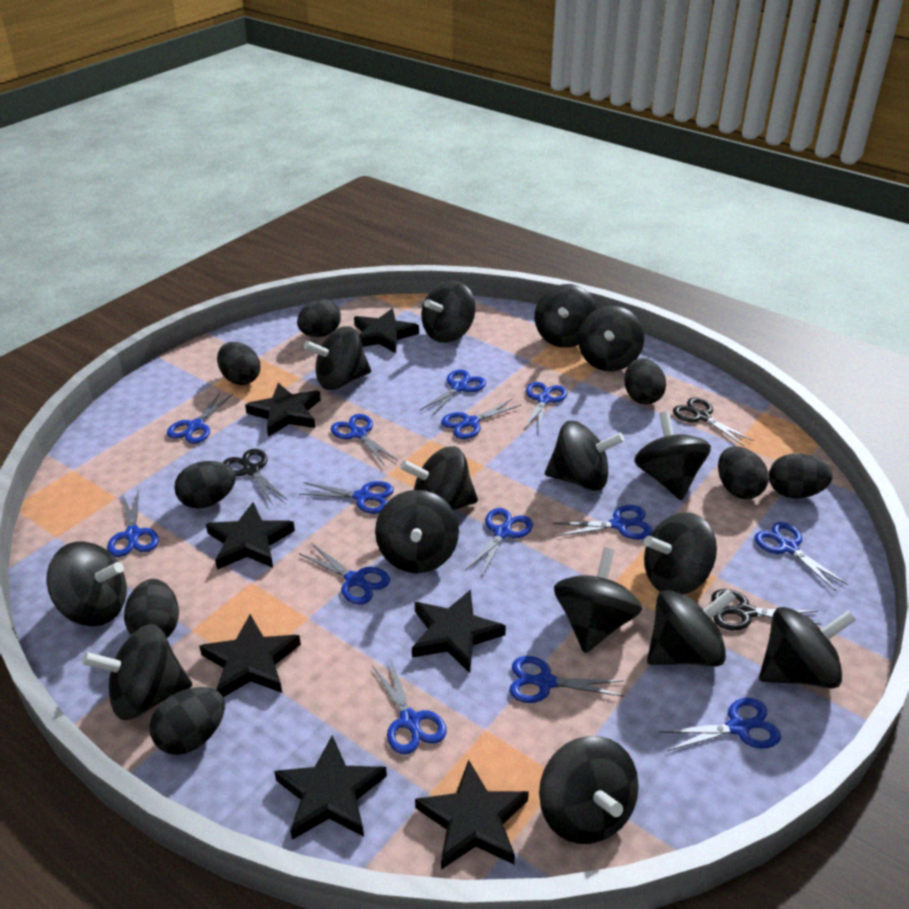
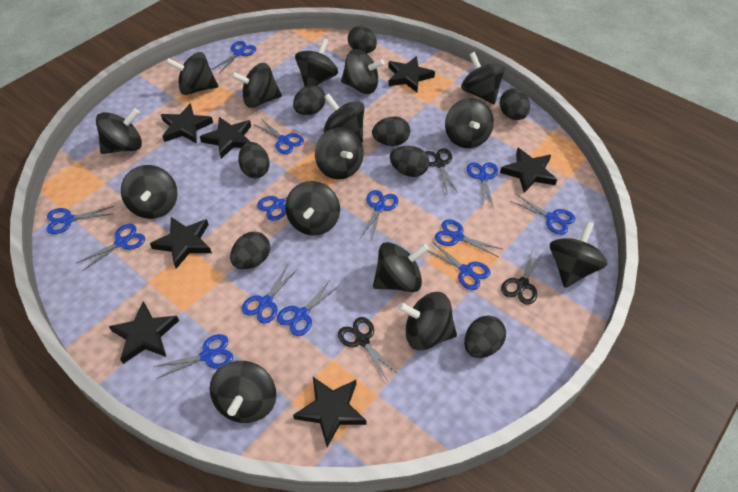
blue scissors: [107,489,159,557] [167,393,233,444] [299,481,394,514] [299,543,390,605] [331,414,398,466] [372,658,447,754] [420,369,486,417] [441,398,521,439] [465,508,533,577] [509,656,624,703] [524,382,567,434] [554,505,653,539] [659,698,781,751] [754,522,848,591] = 14 -> [46,206,114,234] [77,224,145,271] [154,334,233,379] [212,41,256,74] [242,265,298,324] [253,118,304,154] [257,180,312,221] [277,279,340,336] [360,190,398,242] [428,242,491,290] [435,219,502,257] [467,162,498,208] [510,194,575,235] = 13

